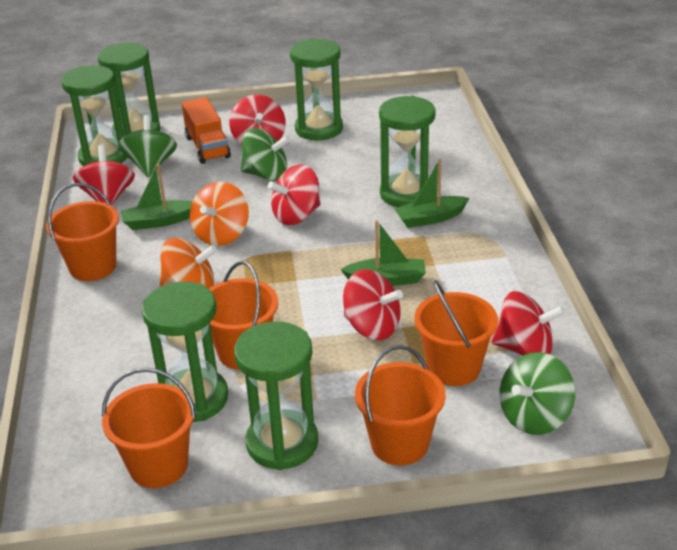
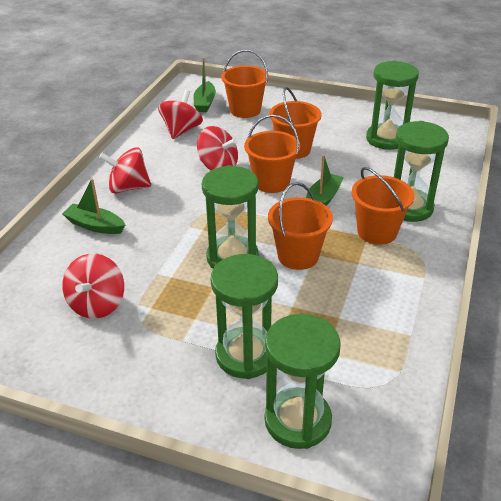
green hourglass: [61,65,128,166] [98,43,160,136] [142,282,228,422] [234,321,318,470] [290,38,343,140] [379,96,436,207] = 6 -> [202,165,259,269] [211,254,278,379] [265,314,341,449] [366,61,419,150] [394,121,449,222] = 5
green spinning top: [118,115,177,177] [241,128,290,181] [499,352,575,435] = 3 -> none = 0
orange spinning top: [160,238,217,289] [190,182,249,246] = 2 -> none = 0
orange truck: [182,97,231,164] = 1 -> none = 0
red spinning top: [73,145,135,205] [229,95,286,145] [268,164,320,225] [343,269,403,340] [492,291,566,356] = 5 -> [62,254,124,319] [99,147,151,193] [158,90,203,139] [197,126,238,171] = 4

